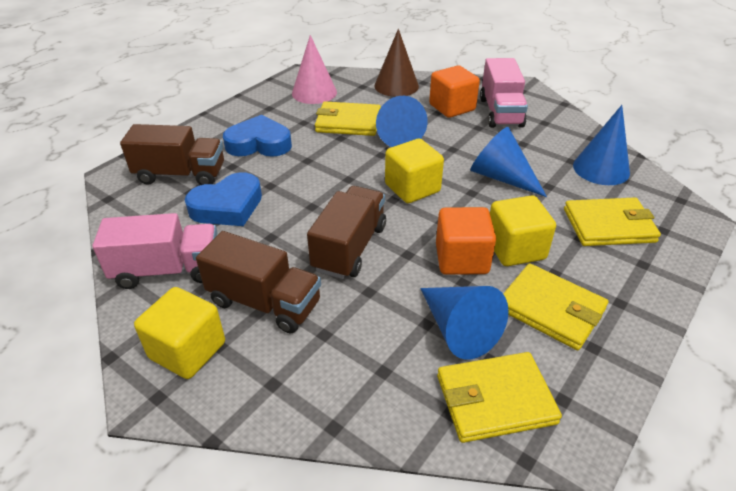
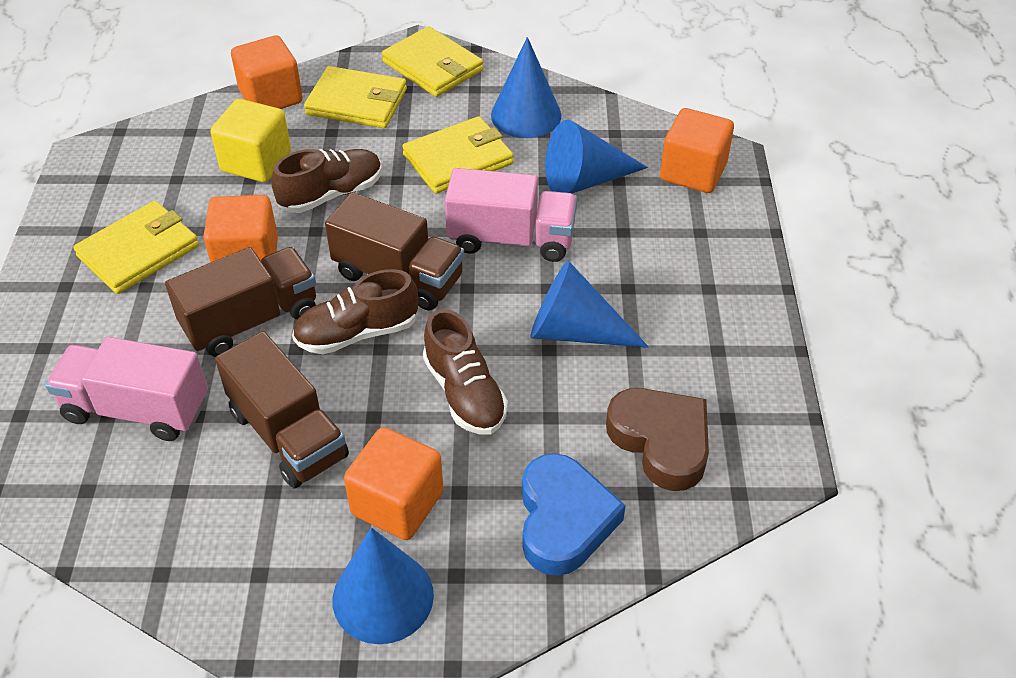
blue heart: [185,172,262,226] [223,115,292,157] = 2 -> [522,453,626,576] = 1
brown cone: [374,29,419,97] = 1 -> none = 0
brown heart: none = 0 -> [606,388,709,491] = 1
brown shoe: none = 0 -> [271,149,382,213] [292,269,418,354] [423,309,508,435] = 3
orange cube: [429,65,480,118] [436,207,496,275] = 2 -> [203,195,278,263] [231,36,303,109] [344,427,443,540] [660,108,734,193] = 4
pink cone: [292,35,337,104] = 1 -> none = 0
yellow cube: [134,287,225,379] [385,138,444,203] [490,195,556,266] = 3 -> [211,99,291,182] = 1

